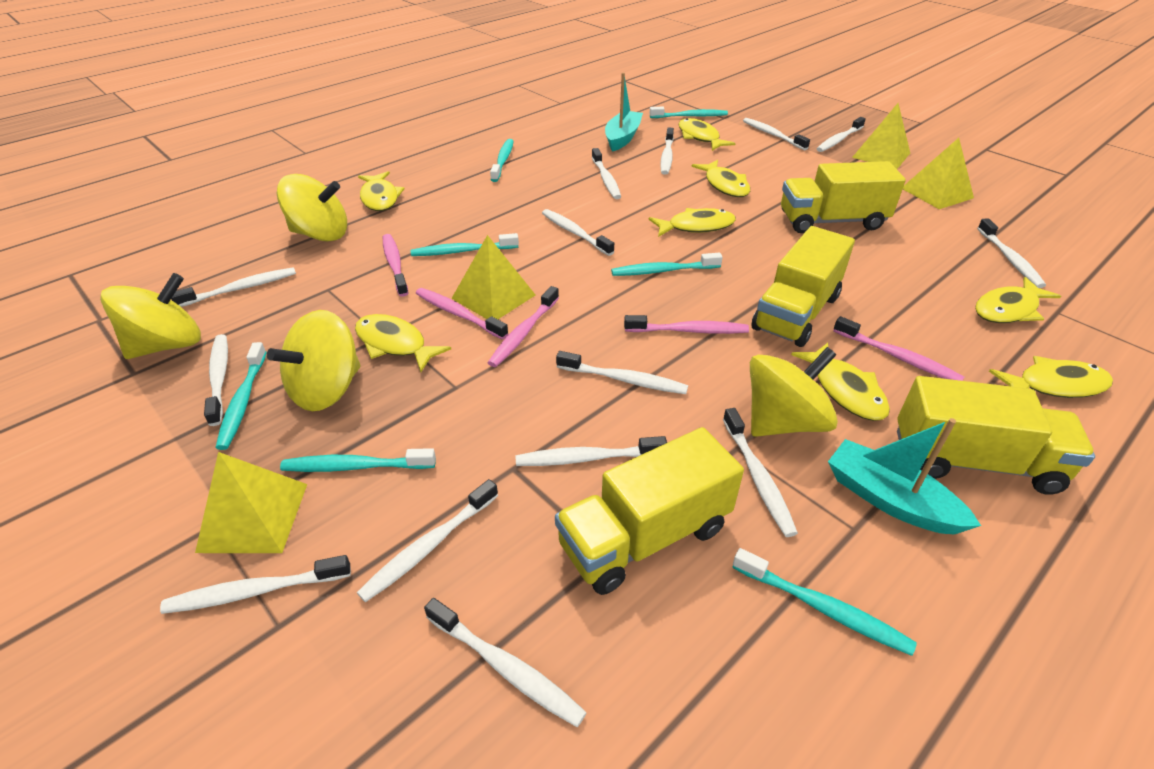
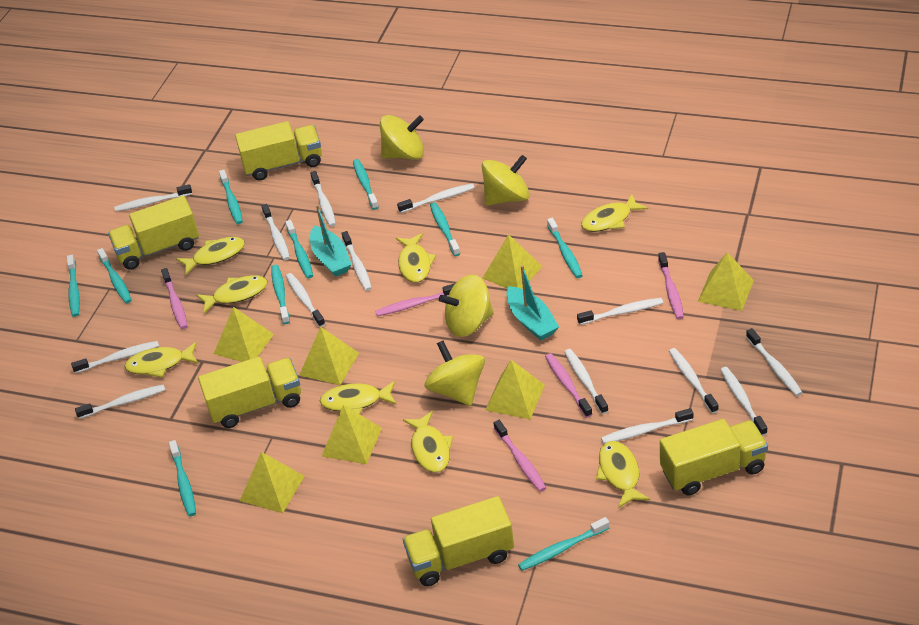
turquoise toothbrush: [215,342,267,450] [280,448,436,472] [411,233,519,256] [490,139,514,182] [611,253,723,276] [649,107,728,118] [732,548,917,656] = 7 -> [67,255,80,317] [97,248,132,303] [169,440,196,517] [219,170,243,224] [271,265,290,324] [285,220,313,278] [353,159,379,210] [430,202,460,256] [518,517,609,571] [547,218,583,278] = 10
yellow pyramid: [195,452,307,553] [451,235,535,319] [852,103,910,169] [903,138,974,209] = 4 -> [214,307,274,362] [240,452,305,513] [299,327,359,385] [322,405,382,464] [483,234,543,289] [486,360,545,419] [698,252,754,311] = 7
yellow truck: [555,427,744,595] [751,226,855,347] [781,161,906,233] [897,376,1095,495] = 4 -> [108,196,199,270] [198,356,301,428] [235,121,322,180] [403,496,514,586] [660,419,768,496] = 5

